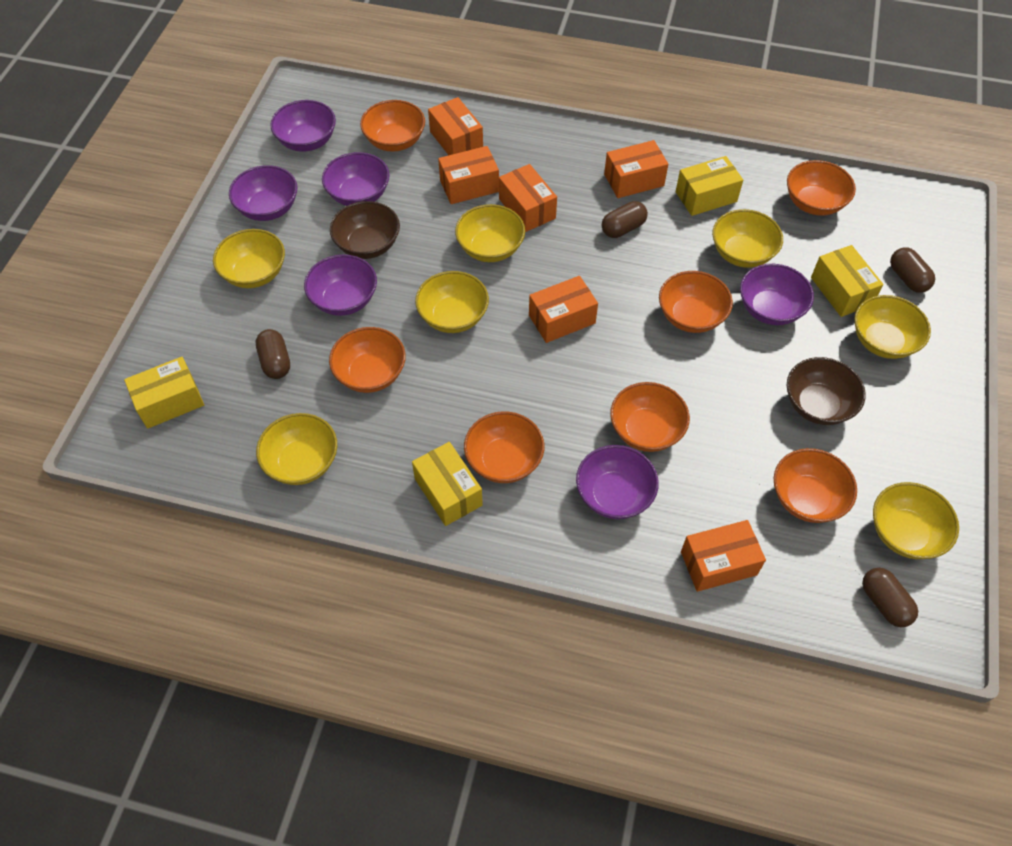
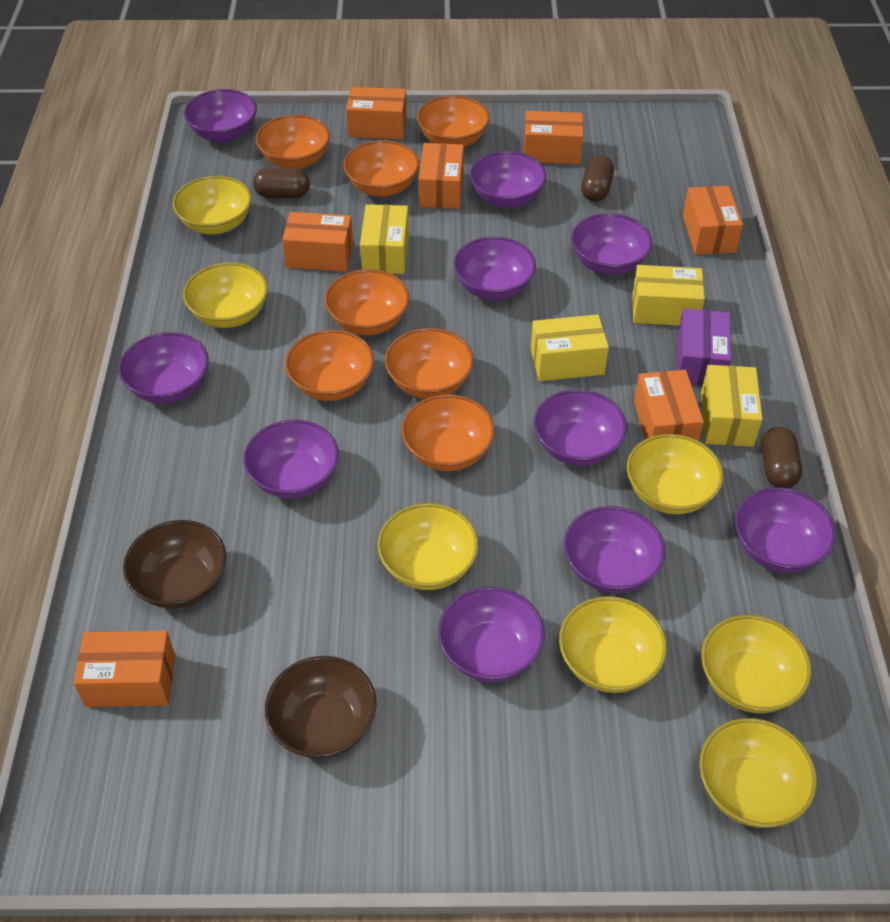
brown capsule: [256,329,290,379] [602,201,648,238] [862,568,918,627] [890,247,935,293] = 4 -> [253,168,310,198] [581,155,614,201] [761,427,802,488] = 3
orange box: [428,97,483,155] [438,146,499,204] [499,164,557,232] [529,276,598,343] [604,140,668,198] [681,520,766,592] = 6 -> [73,631,176,707] [282,212,353,272] [346,87,407,139] [419,143,464,209] [524,111,583,164] [634,370,704,441] [683,186,743,255] = 7
purple bowl: [229,165,297,221] [270,100,336,152] [304,254,377,316] [322,152,390,206] [576,445,659,519] [740,264,814,325] = 6 -> [119,332,209,404] [184,89,257,143] [243,420,339,499] [438,587,545,682] [453,237,536,300] [470,151,547,208] [534,389,627,466] [564,506,665,593] [571,213,652,275] [735,487,836,573] = 10
purple box: none = 0 -> [677,308,731,386] = 1

